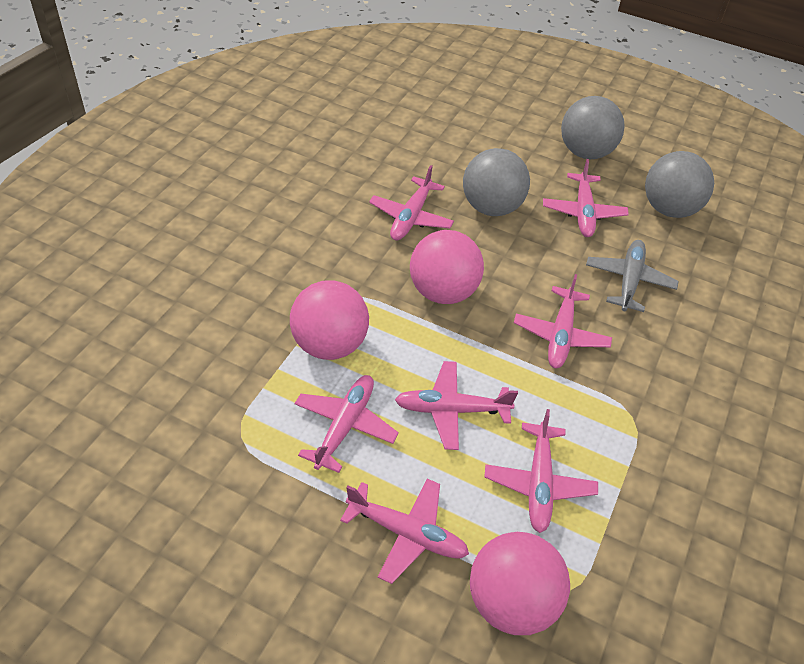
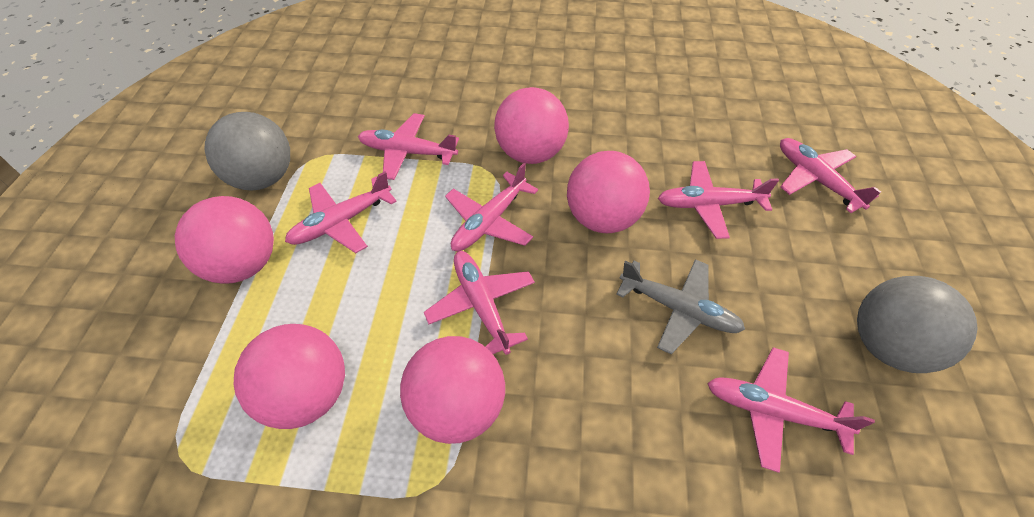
grey ball: [463,148,530,216] [561,96,625,159] [645,151,714,218] = 3 -> [204,112,290,191] [857,276,978,373] = 2
pink ball: [290,280,369,360] [410,230,484,304] [470,532,570,635] = 3 -> [175,196,274,284] [234,324,345,429] [400,336,505,444] [494,87,569,164] [567,151,650,233] = 5

